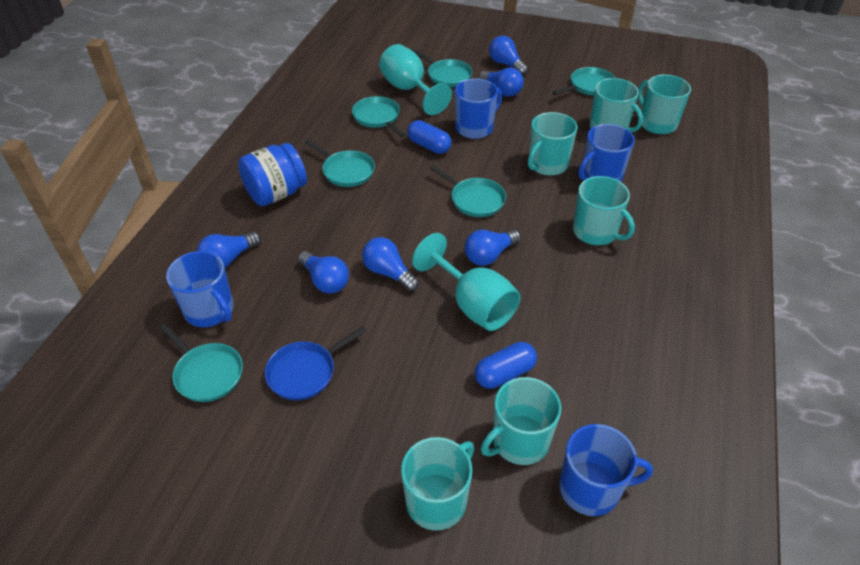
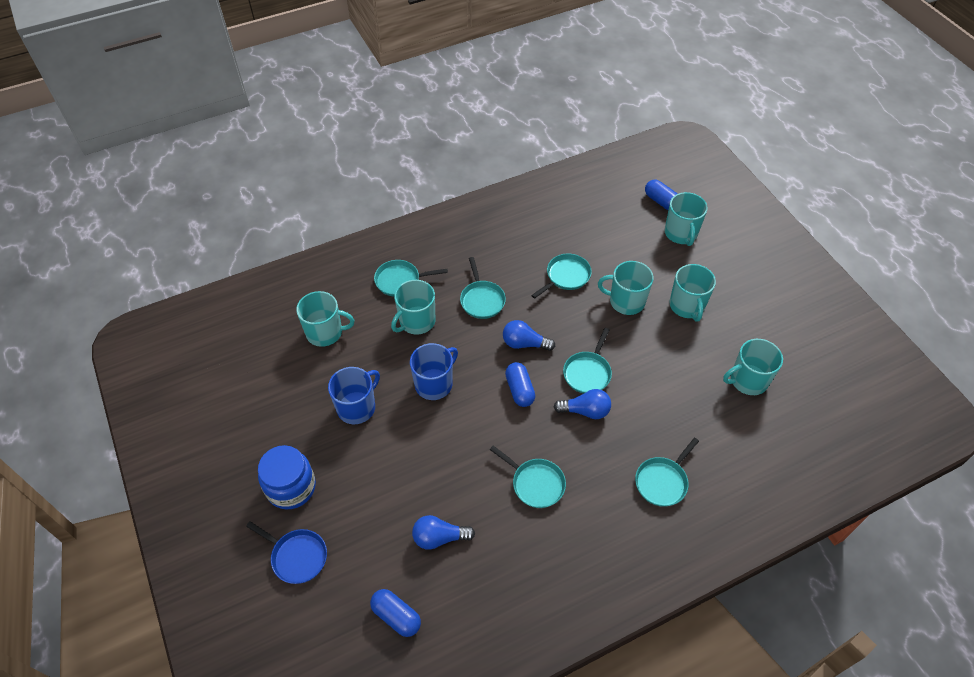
blue capsule: [407,120,452,154] [475,342,537,389] = 2 -> [370,589,421,637] [505,362,535,407] [645,179,678,210] = 3
blue light bulb: [197,232,261,268] [298,251,349,294] [362,237,419,291] [465,230,521,266] [479,68,524,97] [489,36,528,75] = 6 -> [412,515,475,550] [503,320,555,351] [554,389,611,419] = 3
blue mug: [166,251,234,327] [455,79,502,139] [559,424,653,516] [578,124,635,182] = 4 -> [328,367,380,424] [410,343,458,400] = 2
turquoise goblet: [379,44,452,115] [412,233,521,331] = 2 -> none = 0

